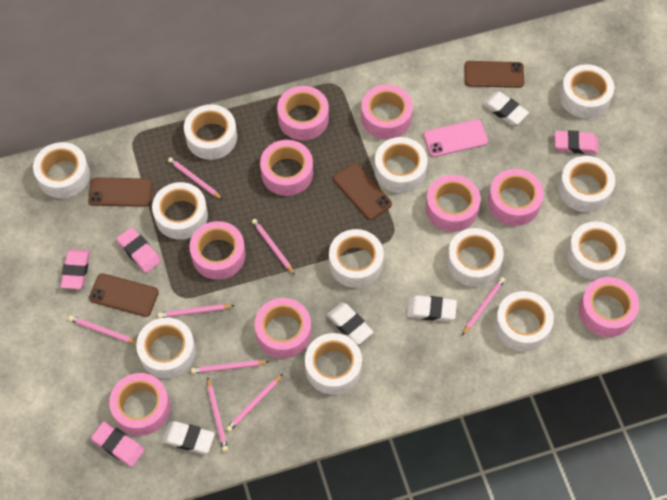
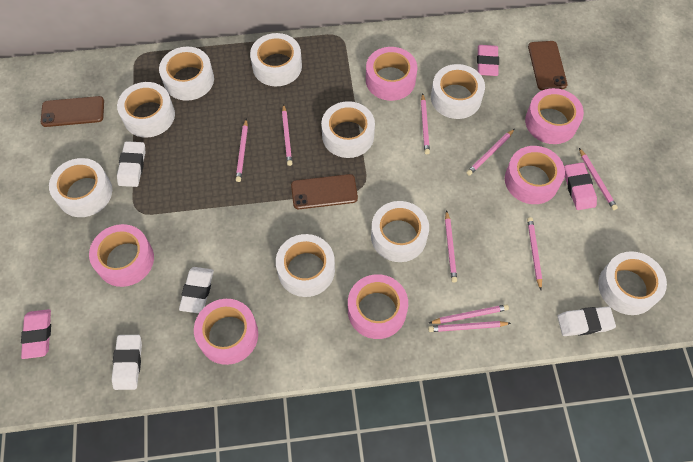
brown phone: [88,178,153,207] [89,273,159,317] [333,163,392,220] [465,61,524,88] = 4 -> [41,96,104,127] [291,174,358,209] [528,41,567,90] = 3
pink eraser: [60,249,90,289] [91,421,145,467] [116,227,161,273] [555,130,599,154] = 4 -> [21,309,51,359] [477,45,499,76] [564,162,597,210] = 3
pink pencil: [69,316,137,344] [158,304,235,318] [168,157,223,200] [191,360,269,373] [207,377,228,452] [226,374,283,432] [252,219,295,275] [462,277,505,335] = 8 -> [236,118,248,182] [282,104,292,166] [421,93,430,154] [428,321,511,332] [429,304,509,324] [445,210,457,282] [466,129,515,176] [527,217,542,290] [579,148,618,210] = 9
pink phone: [423,119,488,157] = 1 -> none = 0
pink tape: [109,373,170,436] [189,221,246,280] [255,298,311,358] [260,140,313,196] [277,86,329,141] [361,85,413,139] [426,175,481,232] [488,169,544,226] [579,277,639,337] = 9 -> [89,224,154,287] [194,299,258,365] [348,274,408,339] [366,47,417,101] [505,146,565,204] [525,88,584,144] = 6
white tape: [33,142,90,198] [136,317,196,379] [152,182,208,240] [184,105,237,160] [305,333,362,395] [329,229,384,288] [374,137,428,193] [447,228,503,287] [495,291,554,352] [558,156,615,212] [560,64,614,118] [567,221,626,280] = 12 -> [49,158,112,217] [117,82,175,138] [159,47,214,101] [250,33,302,86] [276,234,335,297] [321,101,375,158] [371,201,429,262] [431,64,485,119] [598,251,667,315] = 9

